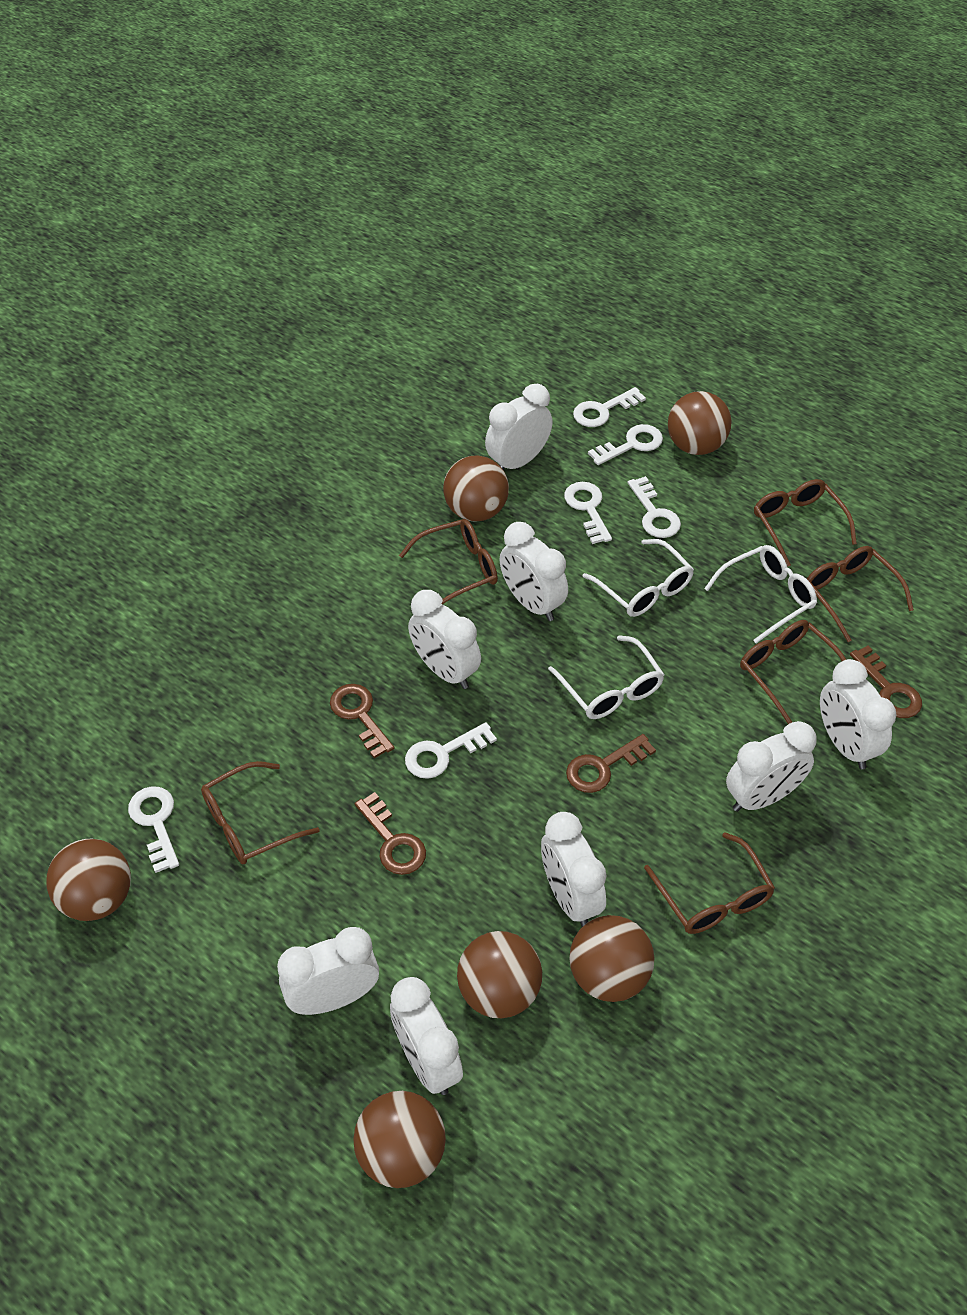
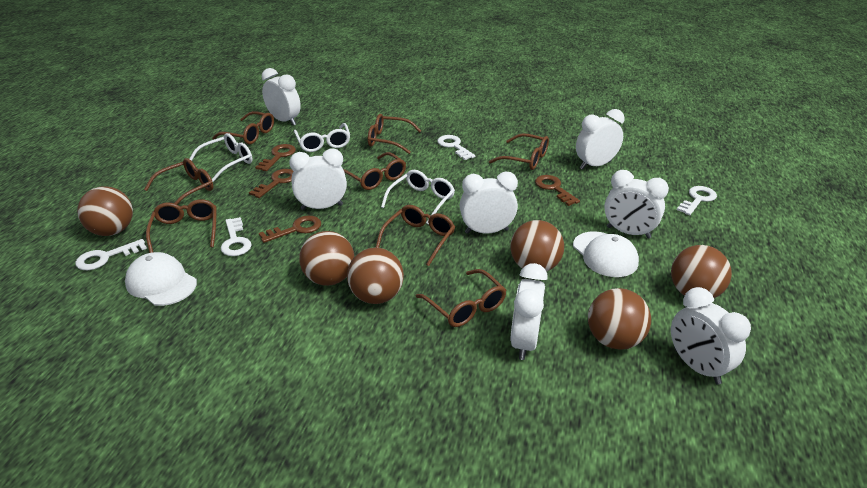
brown glasses: [201,761,320,864] [399,519,498,604] [644,832,775,934] [740,620,846,724] [754,479,857,567] [807,546,914,642] = 6 -> [144,158,214,205] [146,199,217,253] [212,111,274,144] [343,152,406,190] [368,114,421,154] [376,205,455,266] [416,269,506,327] [489,133,549,170] = 8
white cap: none = 0 -> [125,252,197,306] [573,232,639,277] = 2
white clock: [277,927,379,1015] [390,977,463,1095] [408,590,481,689] [485,384,553,470] [500,522,568,621] [541,812,606,927] [726,721,817,812] [820,659,897,769] = 8 -> [262,68,301,126] [289,148,347,210] [460,171,518,234] [510,263,548,360] [576,109,624,169] [604,170,669,239] [671,287,751,384] = 7
white key: [128,786,179,873] [405,722,497,779] [564,482,612,544] [573,387,646,427] [588,424,663,465] [628,476,681,538] = 6 -> [75,239,147,270] [221,217,252,256] [437,135,476,160] [677,186,717,215] = 4

